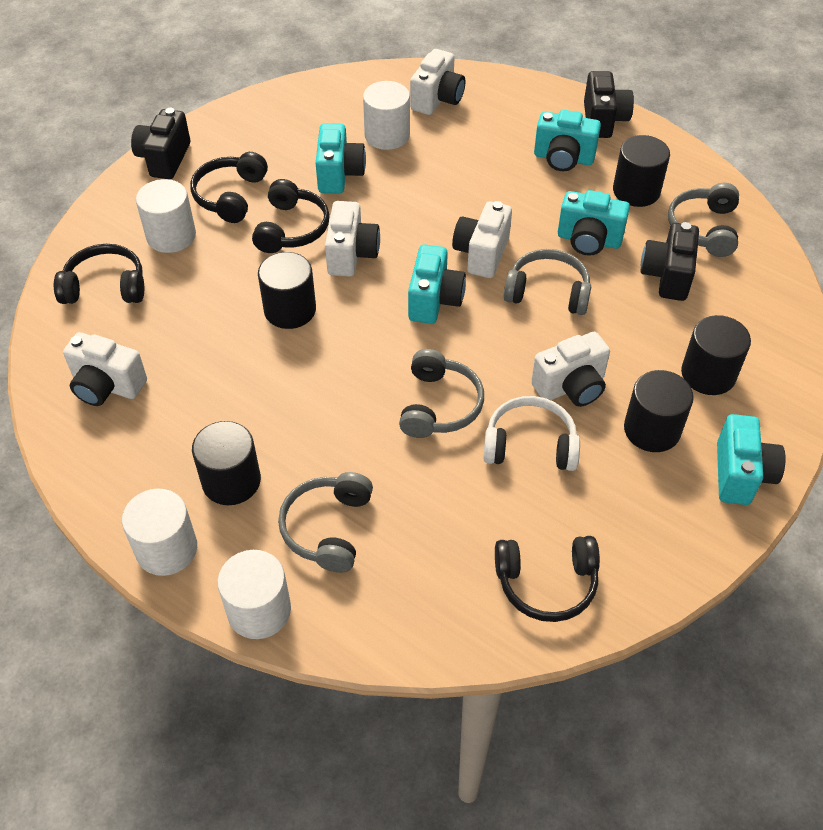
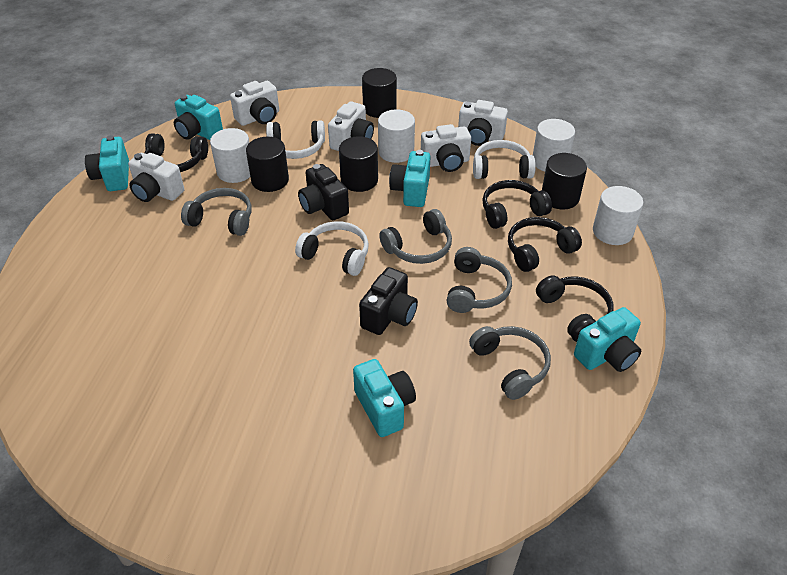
black camera: [131,108,190,179] [584,71,634,138] [641,222,699,301] = 3 -> [298,164,349,220] [359,267,418,335] = 2
black cylinder: [192,421,261,505] [258,252,316,329] [613,135,670,207] [624,370,694,452] [681,315,751,395] = 5 -> [246,137,289,192] [339,136,378,192] [362,68,397,118] [542,153,587,209] = 4
white headphones: [483,396,580,471] = 1 -> [266,120,325,159] [295,221,369,276] [473,140,536,179] = 3

